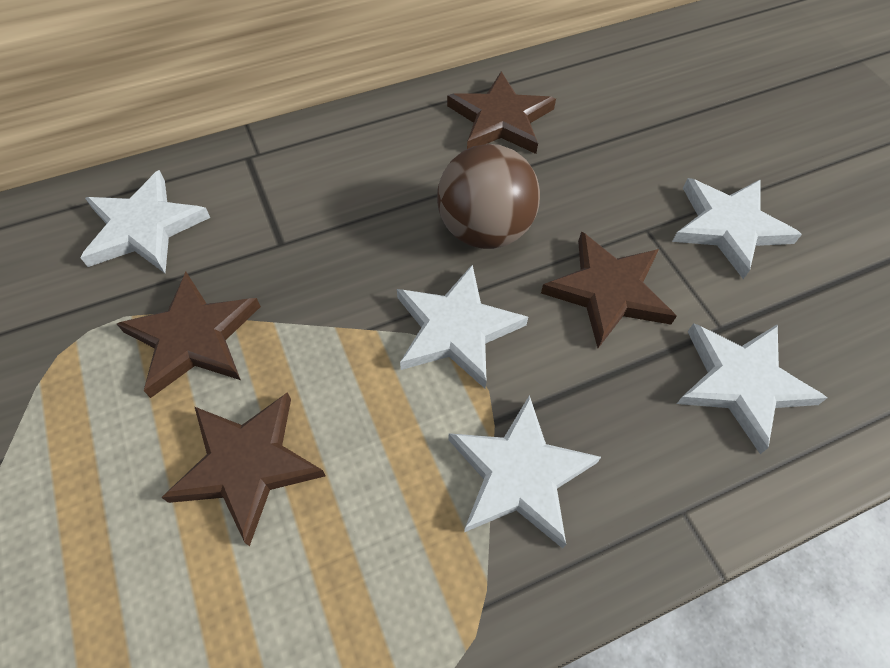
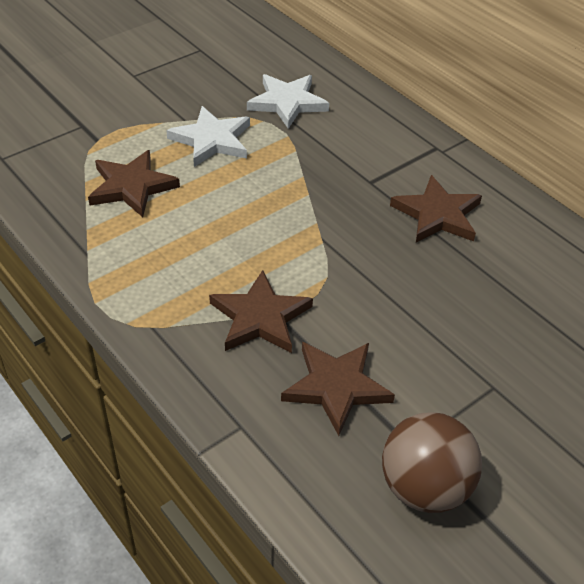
white star: [80,170,210,273] [397,265,528,388] [448,395,601,548] [672,178,802,279] [677,323,827,454] = 5 -> [166,106,250,167] [247,74,329,129] = 2

